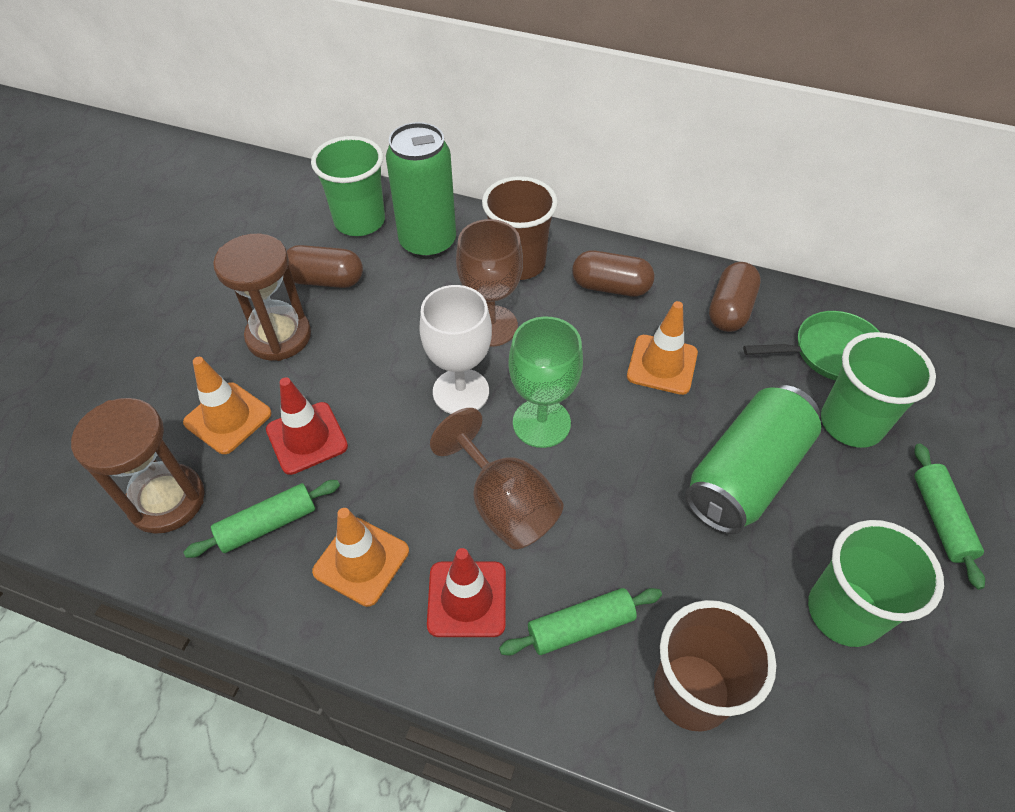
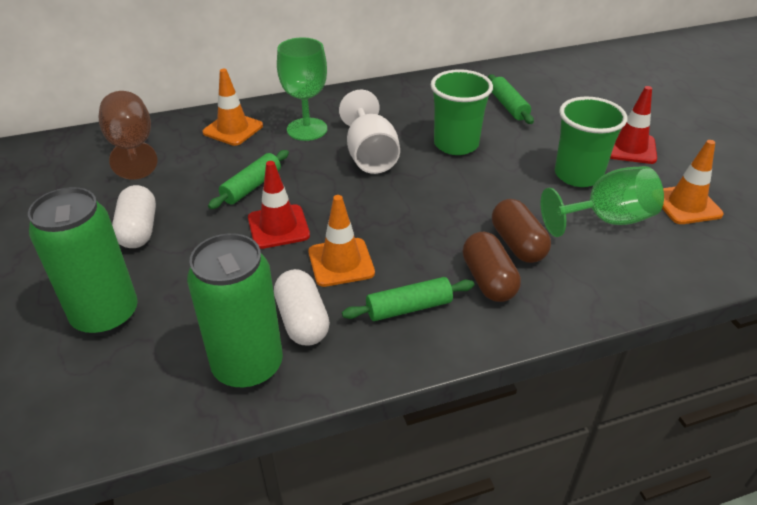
brown capsule: [287,245,363,288] [572,251,654,296] [709,262,761,332] = 3 -> [463,232,521,302] [492,199,551,263] = 2
brown cup: [482,176,558,280] [654,600,776,732] = 2 -> none = 0
brown goblet: [430,408,564,549] [456,219,523,347] = 2 -> [99,91,157,180] = 1
brown hourglass: [71,398,205,534] [213,234,311,361] = 2 -> none = 0
green cup: [311,136,385,236] [808,520,944,647] [821,332,936,448] = 3 -> [431,69,493,155] [555,97,628,187] = 2
green goblet: [508,316,583,448] = 1 -> [277,37,327,141] [541,166,664,237] = 2
green pan: [743,311,880,381] = 1 -> none = 0
white capsule: none = 0 -> [112,185,156,248] [274,269,330,346] = 2

